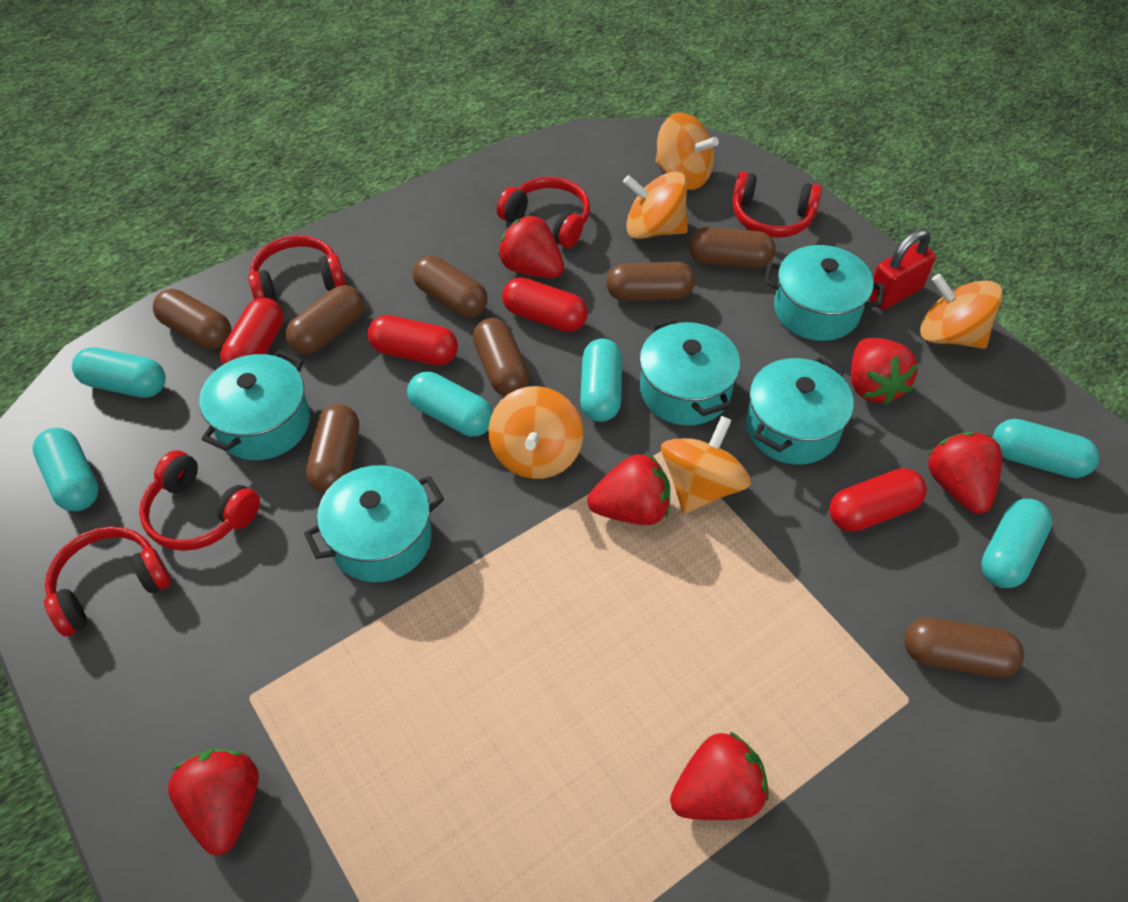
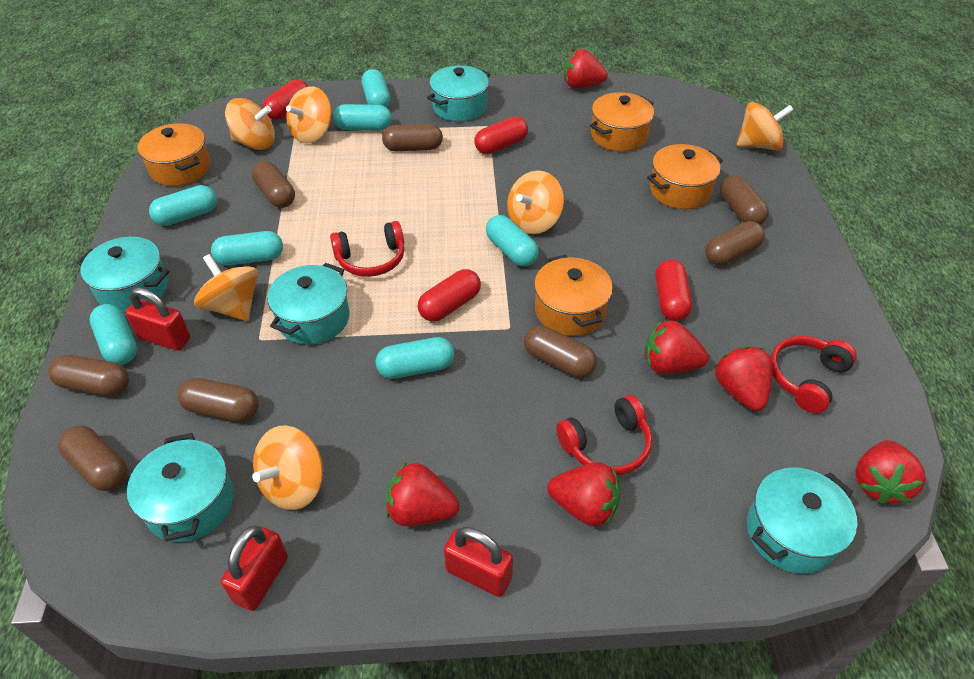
orange pot: none = 0 -> [137,123,211,186] [534,255,613,336] [590,92,654,152] [647,144,723,209] = 4
orange spinning top: [488,386,583,479] [623,171,688,239] [656,113,719,190] [661,416,751,514] [920,274,1003,349] = 5 -> [194,254,258,321] [225,98,275,150] [252,425,323,510] [286,86,332,143] [507,171,564,234] [737,102,794,150] = 6
red headphones: [44,527,171,637] [139,450,260,551] [248,235,345,302] [497,177,590,248] [732,171,822,238] = 5 -> [330,221,404,277] [556,395,652,475] [770,336,857,413] = 3
red padlock: [869,229,936,310] = 1 -> [126,287,191,351] [221,526,288,611] [444,527,513,597] = 3
turquoise capsule: [33,428,99,511] [72,347,166,398] [407,372,493,437] [580,338,622,422] [981,499,1052,588] [992,419,1099,478] = 6 -> [90,304,137,365] [149,185,217,226] [211,231,283,265] [333,104,392,130] [362,69,390,107] [376,337,454,379] [486,215,539,267] = 7

